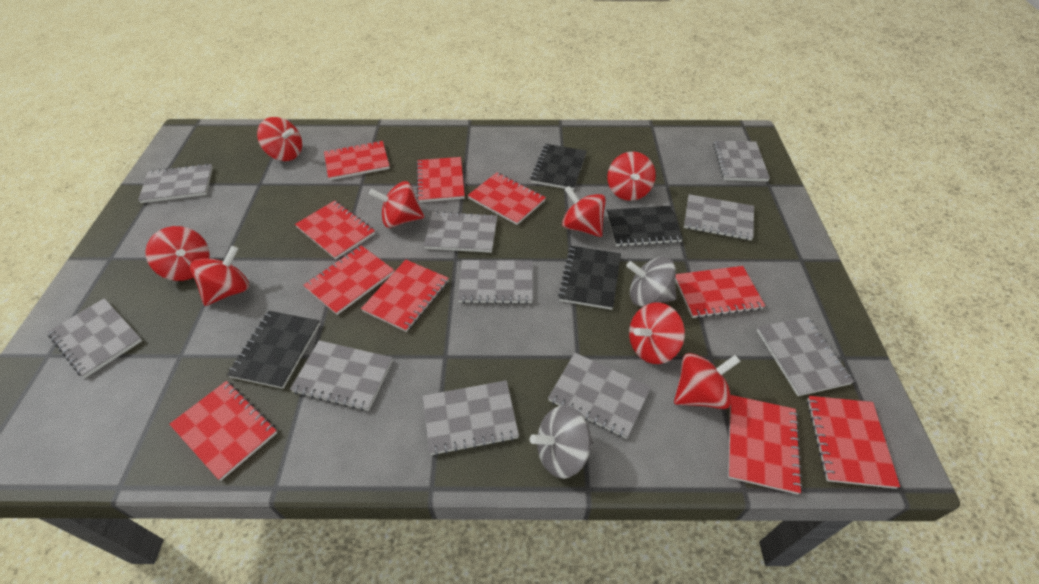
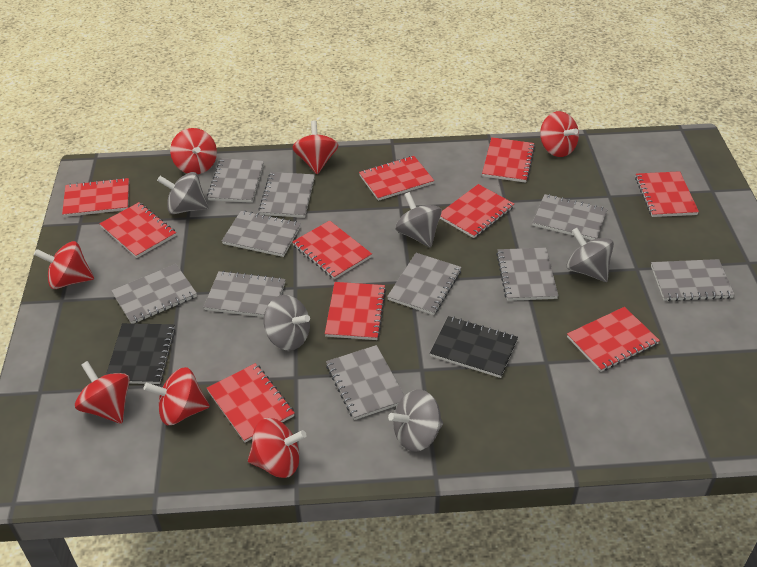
black notebook: [227,311,320,389] [530,144,587,190] [558,246,621,310] [606,206,683,247] = 4 -> [106,323,175,384] [430,316,518,378] = 2
grey spinning top: [530,405,593,479] [626,257,676,307] = 2 -> [157,172,209,214] [264,295,310,351] [388,390,443,452] [395,192,442,248] [567,228,614,282] = 5
red spinning top: [146,226,209,281] [190,246,249,306] [257,117,302,161] [369,181,424,228] [562,186,606,237] [607,152,656,201] [629,302,685,364] [674,353,741,409] = 8 -> [34,241,94,289] [75,361,130,424] [144,367,210,425] [170,128,217,174] [248,418,306,478] [292,121,338,174] [540,111,579,157] = 7

